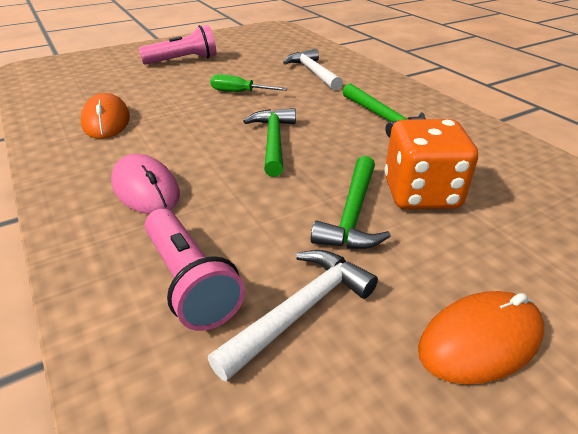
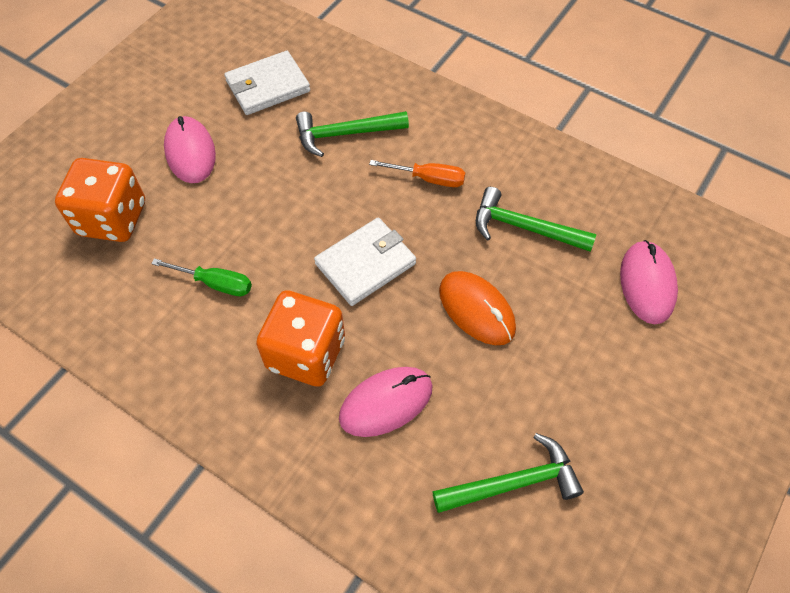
orange dice: [384,119,478,209] = 1 -> [55,158,145,242] [256,290,345,387] = 2
orange mouse: [81,93,130,139] [418,291,544,384] = 2 -> [439,271,516,345] = 1
orange screwdriver: none = 0 -> [369,160,465,187] = 1
pink flashlight: [138,25,216,65] [145,209,245,331] = 2 -> none = 0
pink mouse: [111,154,180,214] = 1 -> [164,116,216,183] [339,367,433,437] [620,240,678,324] = 3
white hammer: [208,250,378,382] [283,49,343,90] = 2 -> none = 0
white wallet: none = 0 -> [224,51,310,115] [314,218,416,306] = 2

